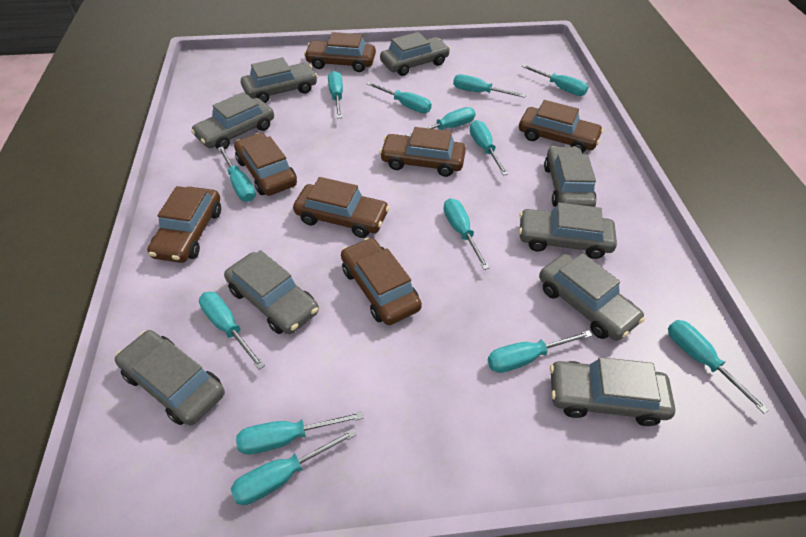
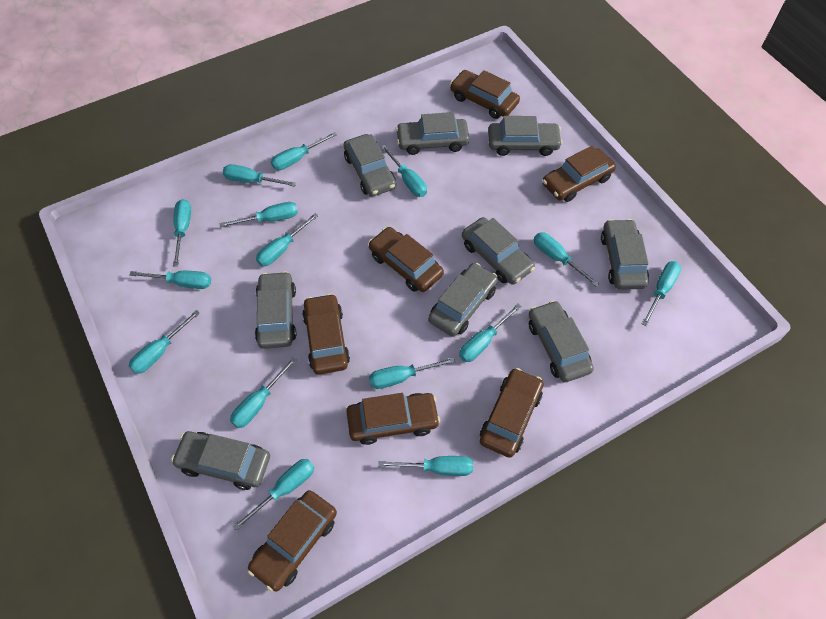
turquoise screwdriver: [199,292,265,370] [218,146,256,202] [231,429,357,505] [236,411,364,455] [328,71,343,118] [367,82,432,113] [406,107,476,136] [444,198,490,270] [453,74,526,98] [470,120,508,176] [488,330,593,373] [521,65,588,96] [668,320,769,414] = 13 -> [129,271,211,289] [129,310,200,374] [173,199,191,266] [219,202,298,228] [223,164,296,187] [230,357,297,428] [233,459,314,531] [256,213,319,266] [271,132,337,170] [369,357,455,389] [378,456,473,476] [381,145,427,197] [459,303,522,362] [534,232,600,287] [642,261,681,326] = 15

